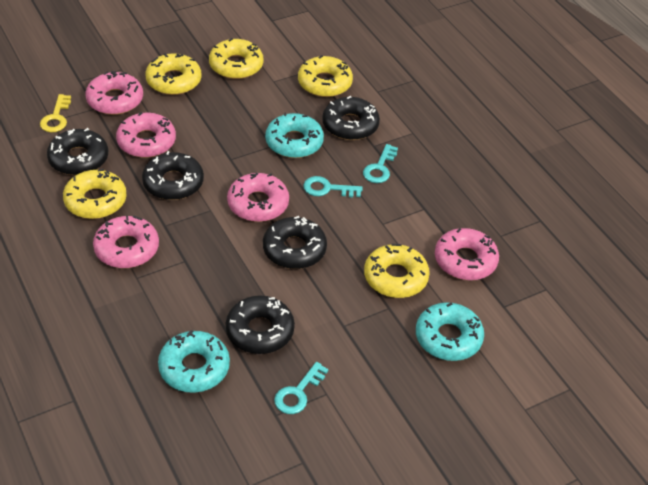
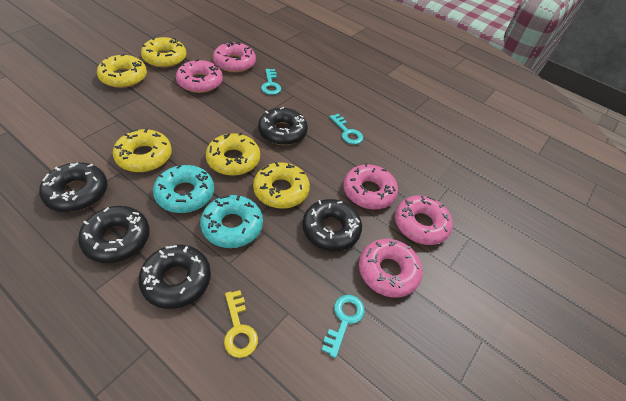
turquoise donut: [158,330,230,393] [265,113,324,158] [416,302,484,361] = 3 -> [153,165,214,213] [200,195,263,248] = 2

